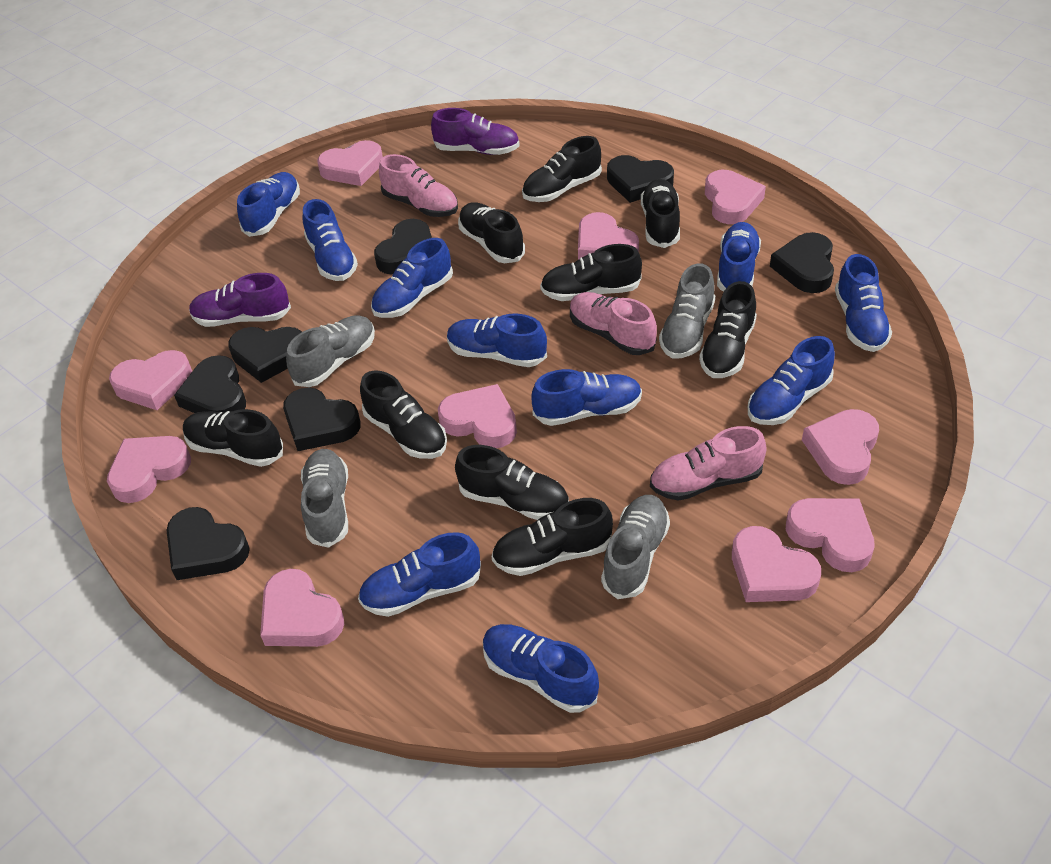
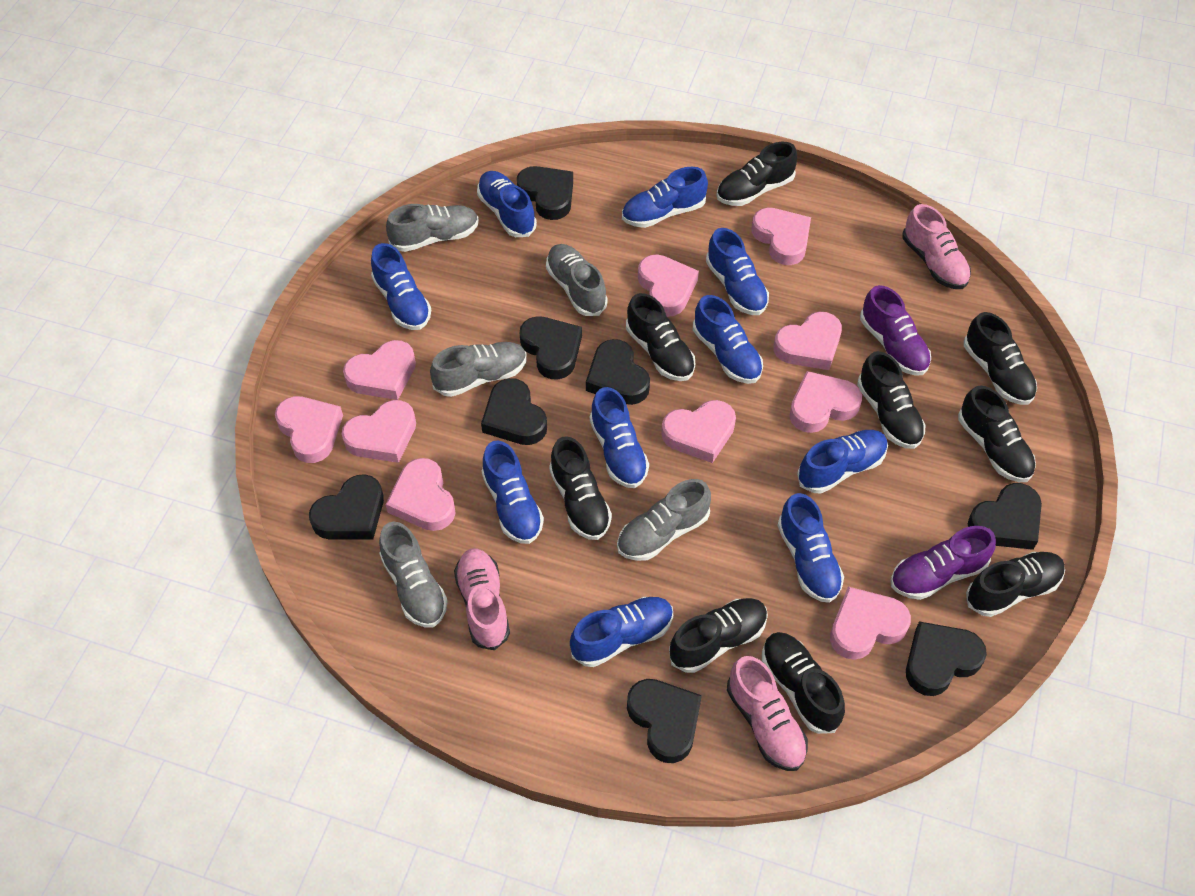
black heart: [166,507,250,580] [174,355,246,413] [228,327,302,383] [283,388,360,451] [374,219,432,275] [607,155,674,203] [770,232,834,293] = 7 -> [309,474,384,540] [481,378,547,445] [517,166,573,220] [520,316,582,379] [586,339,650,405] [627,679,702,763] [906,621,987,696] [968,483,1042,550] = 8
grey shoe: [286,315,375,387] [301,449,348,548] [601,495,670,599] [659,264,715,359] = 4 -> [379,522,448,628] [386,204,479,252] [430,342,527,397] [546,244,608,316] [617,479,711,561] = 5

